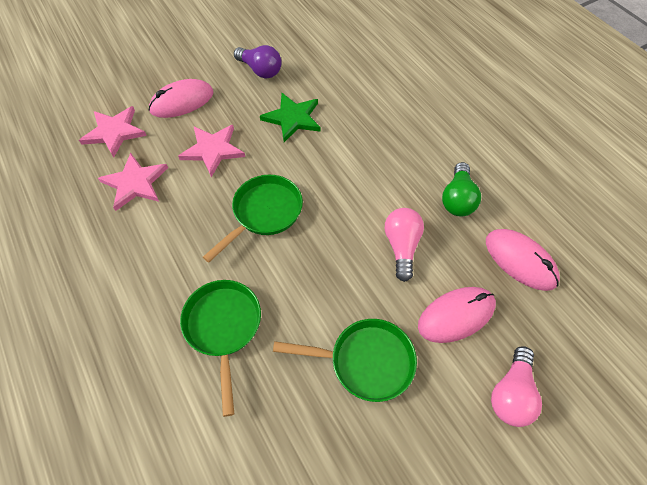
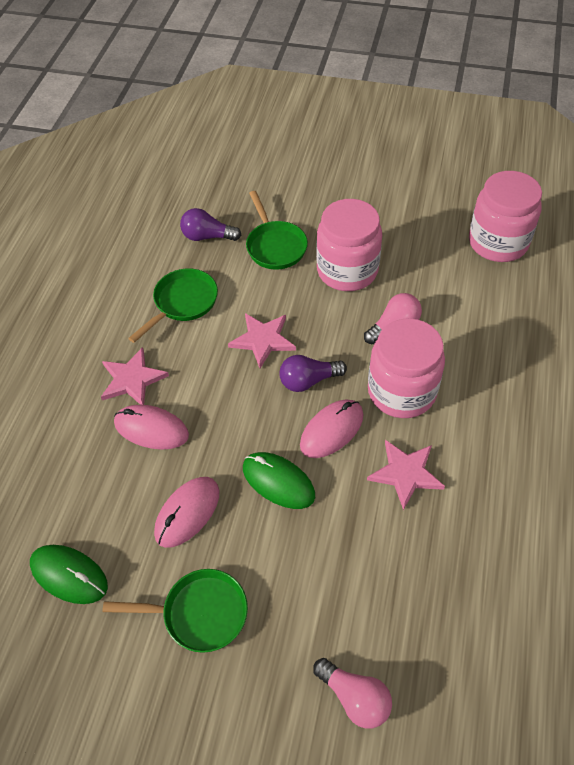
green light bulb: [442,162,481,217] = 1 -> none = 0
green mouse: none = 0 -> [30,545,108,604] [243,452,315,509] = 2
green star: [260,93,321,142] = 1 -> none = 0
pink jar: none = 0 -> [316,199,382,291] [368,318,445,418] [469,171,542,262] = 3
purple light bulb: [234,45,282,78] = 1 -> [180,208,241,241] [279,355,347,392] = 2

